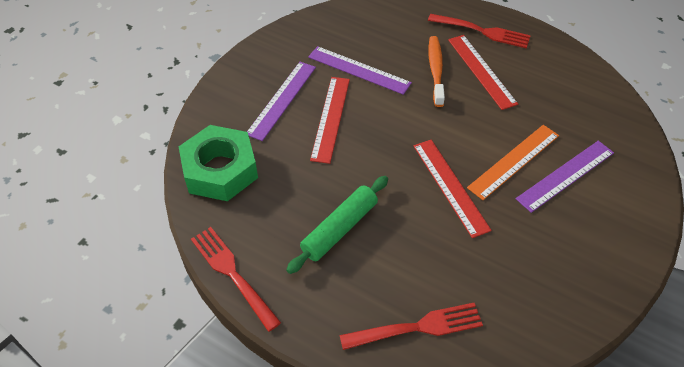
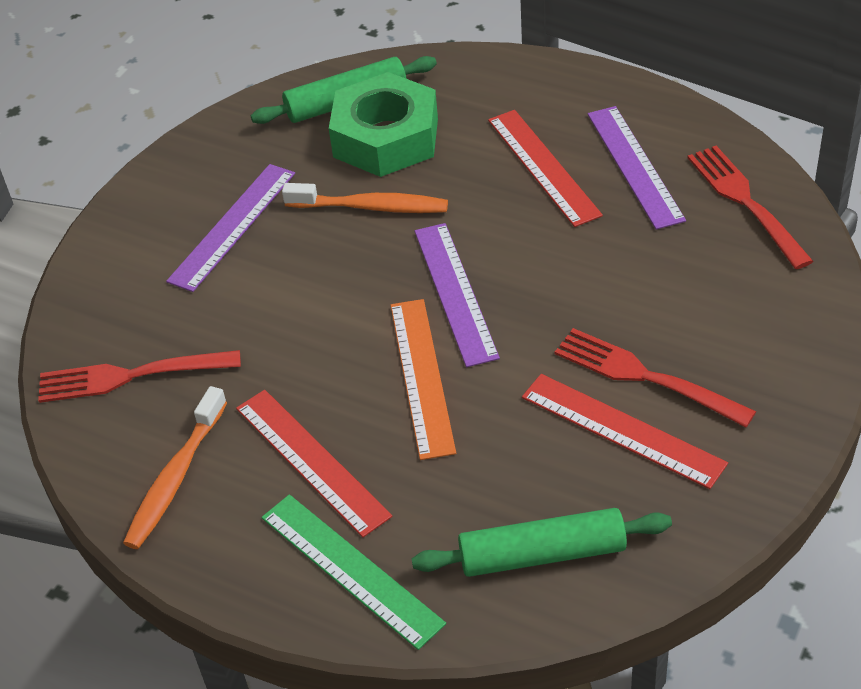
green rolling pin: [286,176,388,274] = 1 -> [251,56,437,124] [412,508,672,577] = 2
green ruler: none = 0 -> [262,494,446,650] = 1
orange toothbrush: [428,36,445,107] = 1 -> [123,386,227,549] [282,183,448,213] = 2

